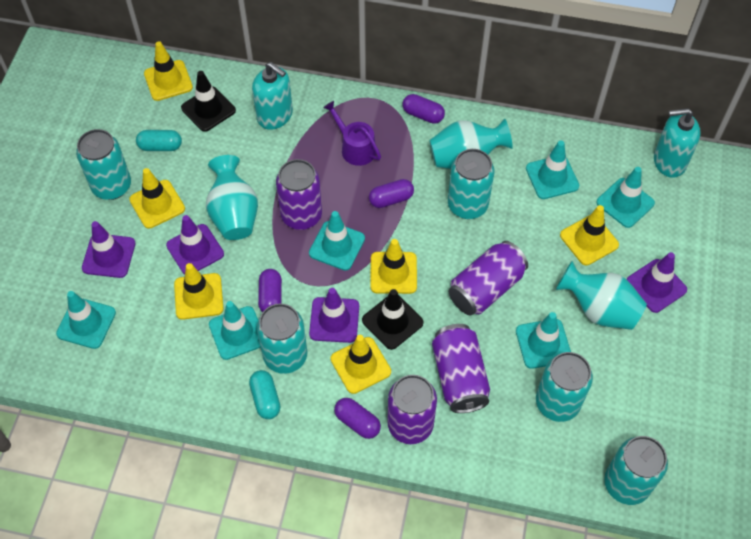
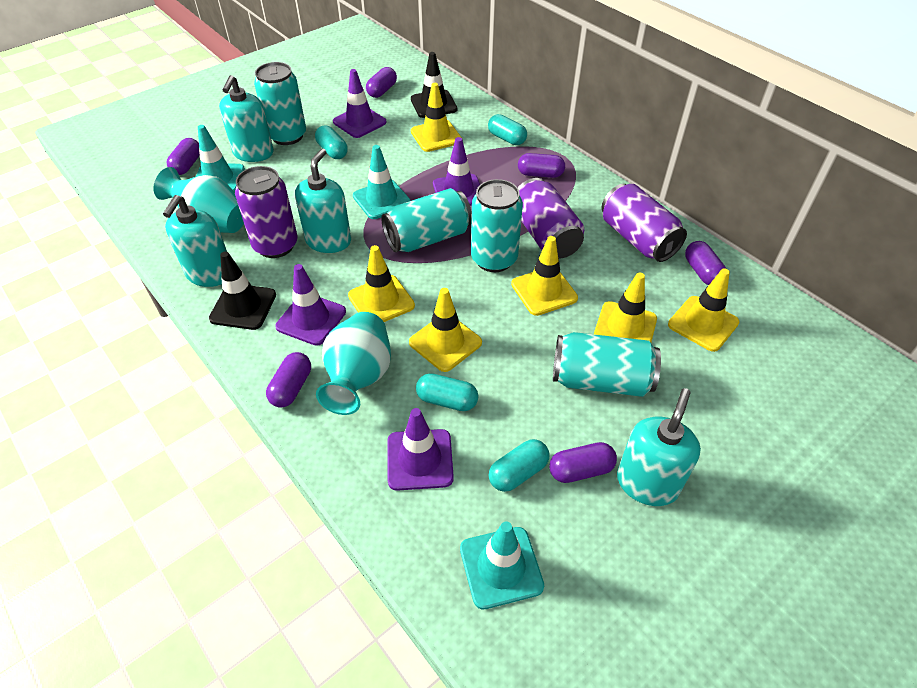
purple can: [276,159,322,230] [387,375,437,444] [432,324,490,413] [448,241,528,316] = 4 -> [235,166,298,258] [518,178,584,259] [602,184,687,262] = 3
purple capsule: [258,269,282,312] [334,398,381,439] [369,179,414,208] [403,94,445,124] = 4 -> [167,138,200,175] [266,352,311,408] [366,67,397,98] [518,153,565,178] [549,442,617,483] [685,241,726,285] = 6
purple watering can: [323,101,381,166] = 1 -> none = 0
turquoise can: [76,129,131,200] [257,304,308,374] [448,149,494,219] [536,352,593,422] [604,436,668,505] = 5 -> [254,62,306,145] [381,188,472,252] [471,179,523,272] [553,332,661,397] = 4
turquoise capsule: [136,130,182,151] [249,370,280,419] = 2 -> [315,126,348,159] [416,373,478,411] [488,114,527,145] [489,439,549,492] = 4
turquoise soap dispenser: [252,62,293,130] [654,108,701,178] = 2 -> [163,195,227,287] [219,75,274,162] [295,149,351,253] [617,388,701,506] = 4
turquoise traffic cone: [56,291,116,349] [209,301,261,360] [309,211,365,270] [516,312,571,369] [526,141,579,199] [596,167,655,228] = 6 -> [196,125,245,192] [353,145,411,219] [460,521,544,609] = 3
turquoise vase: [206,155,258,240] [429,119,513,169] [556,261,647,330] = 3 -> [153,167,244,233] [316,312,391,415] = 2

